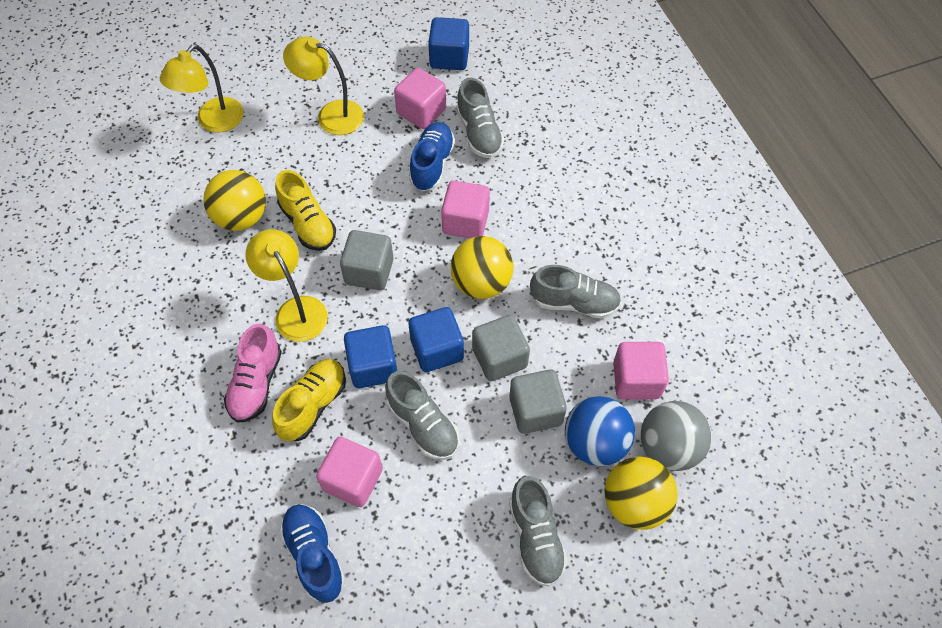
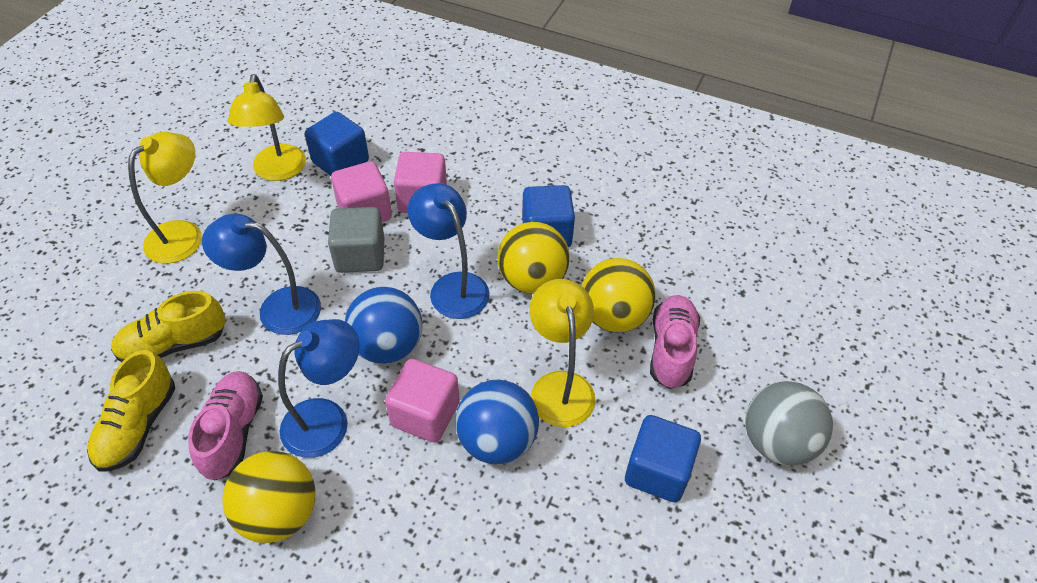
blue ball: [565,396,635,466] = 1 -> [345,287,422,364] [455,380,539,464] = 2
blue lamp: none = 0 -> [202,214,321,335] [278,319,359,458] [408,183,490,319] = 3
blue shoe: [279,504,345,603] [409,122,455,191] = 2 -> none = 0
grey cube: [340,230,394,290] [472,315,530,381] [509,369,567,434] = 3 -> [328,207,384,273] = 1
grey shoe: [385,371,459,460] [456,78,504,158] [509,476,568,586] [530,265,621,319] = 4 -> none = 0
pink cube: [316,437,383,507] [394,68,446,129] [441,181,490,239] [613,342,669,400] = 4 -> [331,161,392,222] [385,359,459,443] [394,152,447,213] = 3
pink shoe: [224,324,282,423] = 1 -> [188,371,263,481] [650,295,700,389] = 2

